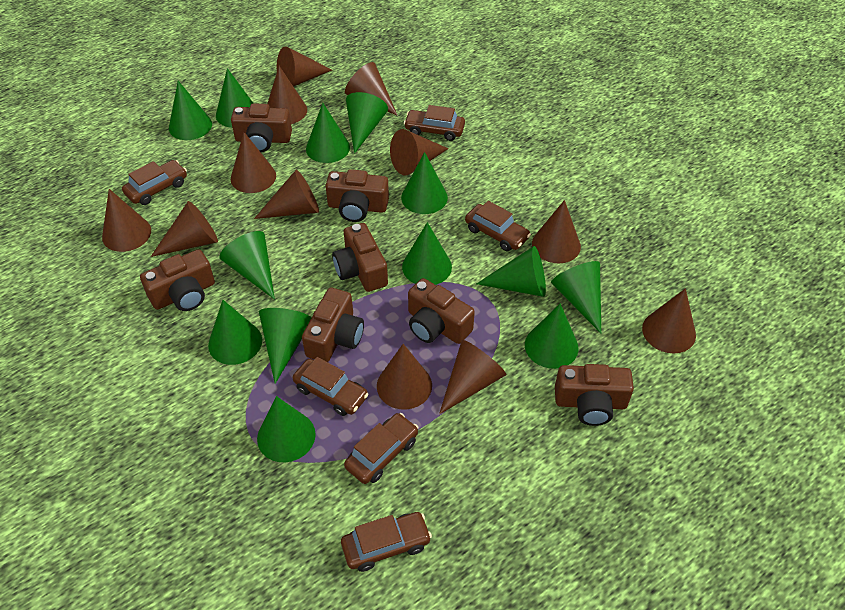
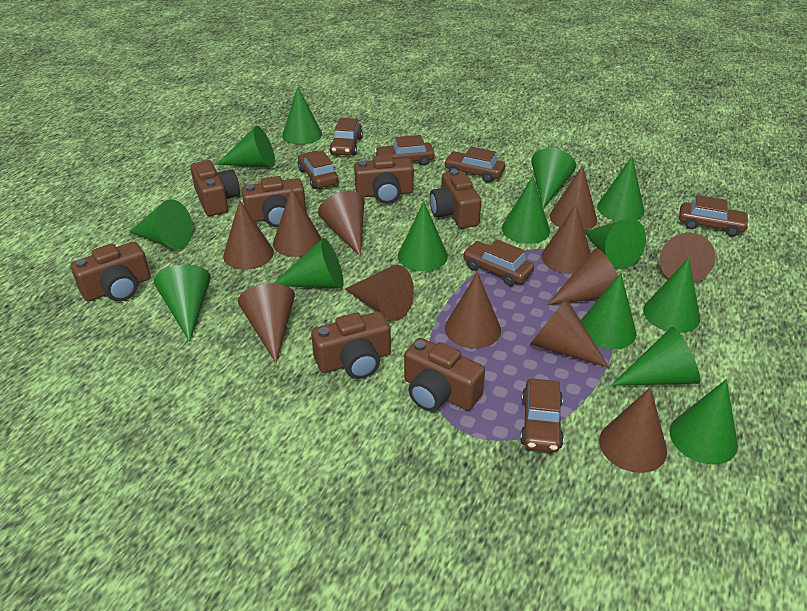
brown car: [122,160,187,205] [293,357,369,416] [341,512,432,572] [344,413,418,484] [404,105,465,141] [465,201,531,251] = 6 -> [298,151,338,189] [330,118,363,156] [375,135,435,166] [444,146,505,183] [463,239,534,286] [520,378,564,452] [679,195,749,236] = 7
green cone: [169,81,212,140] [208,300,262,365] [216,68,253,128] [219,231,275,299] [257,396,316,462] [259,308,312,384] [306,103,350,163] [346,92,388,154] [401,152,448,214] [402,222,452,285] [476,246,546,297] [525,303,579,369] [551,261,601,333] = 13 -> [130,199,193,250] [154,265,211,342] [216,126,275,168] [273,238,344,289] [282,87,322,145] [398,202,448,271] [502,176,550,244] [531,148,576,208] [581,273,637,349] [585,218,646,269] [597,157,645,221] [611,327,700,386] [643,258,700,333] [669,379,738,464] = 14

